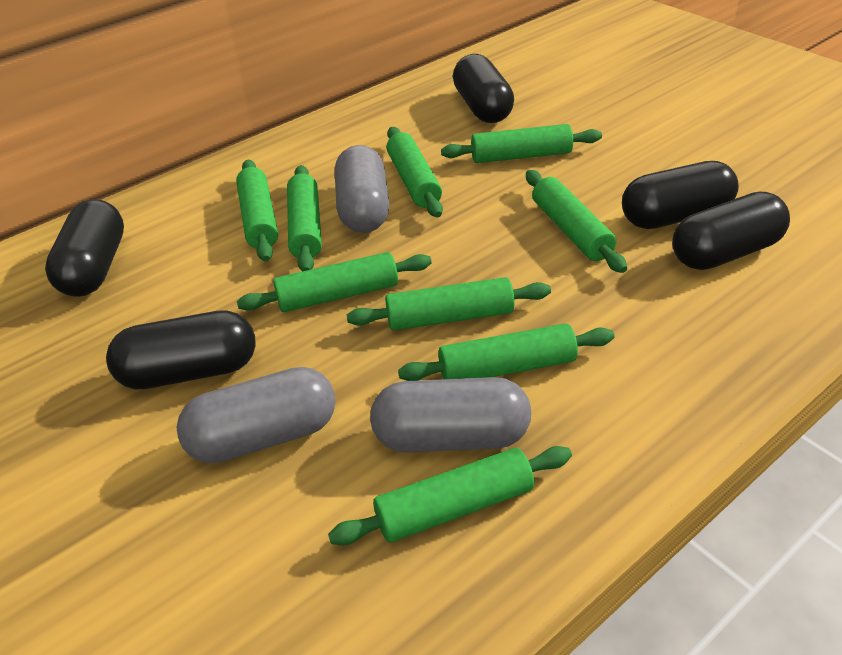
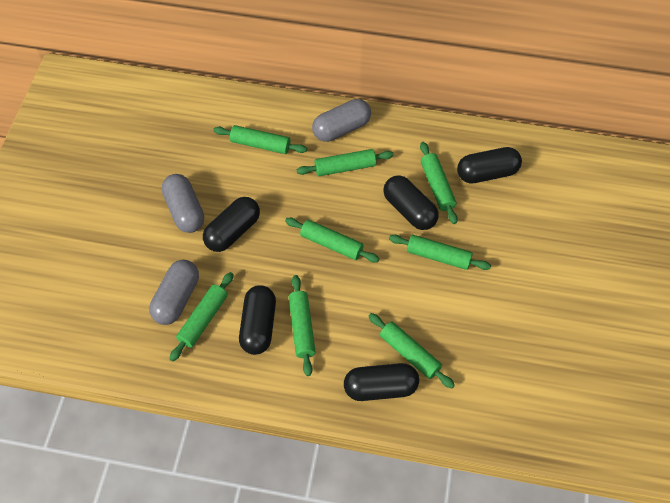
green rolling pin: [236,160,278,262] [237,252,432,312] [287,165,322,271] [328,446,572,545] [347,277,551,331] [387,127,443,217] [398,324,615,381] [441,124,602,163] [526,170,627,273] = 9 -> [170,272,233,361] [213,125,307,154] [285,218,379,263] [289,275,316,376] [297,149,394,176] [368,313,455,388] [389,235,491,270] [420,142,458,224] = 8

